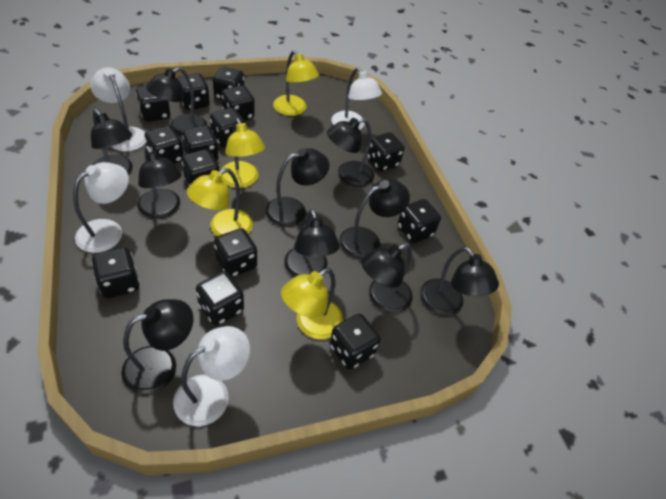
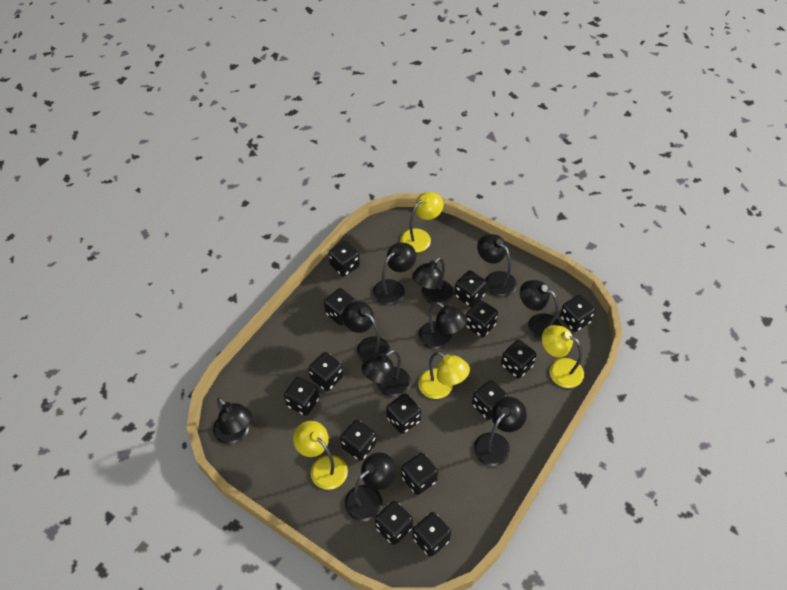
white lamp: [73,162,129,253] [90,67,146,151] [173,326,250,426] [331,68,382,130] = 4 -> none = 0

